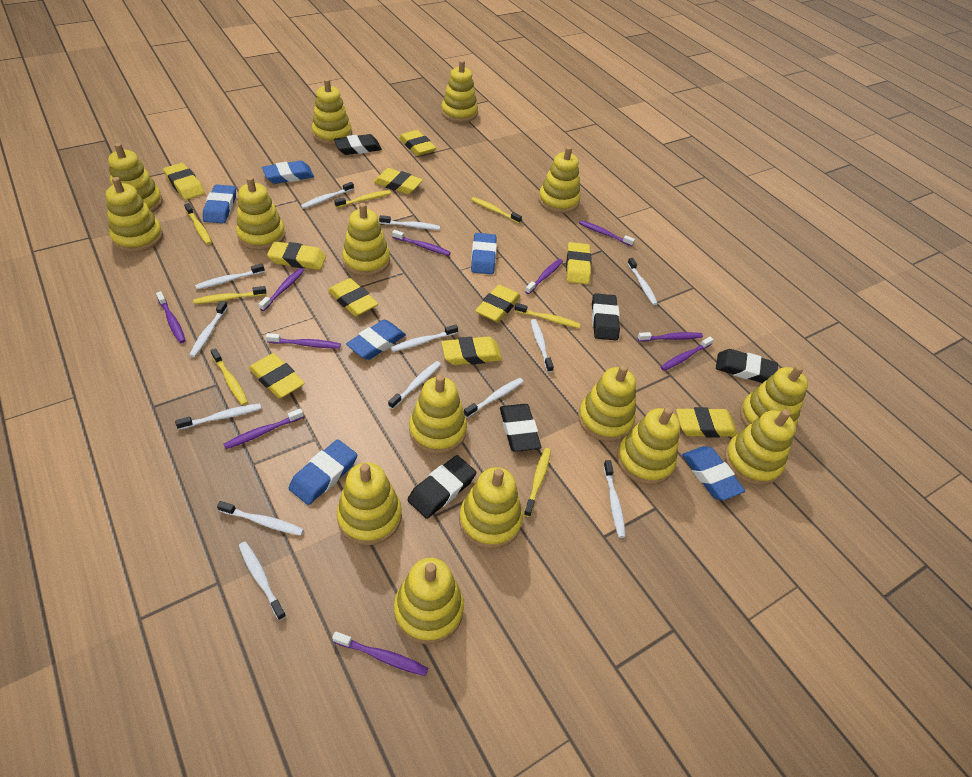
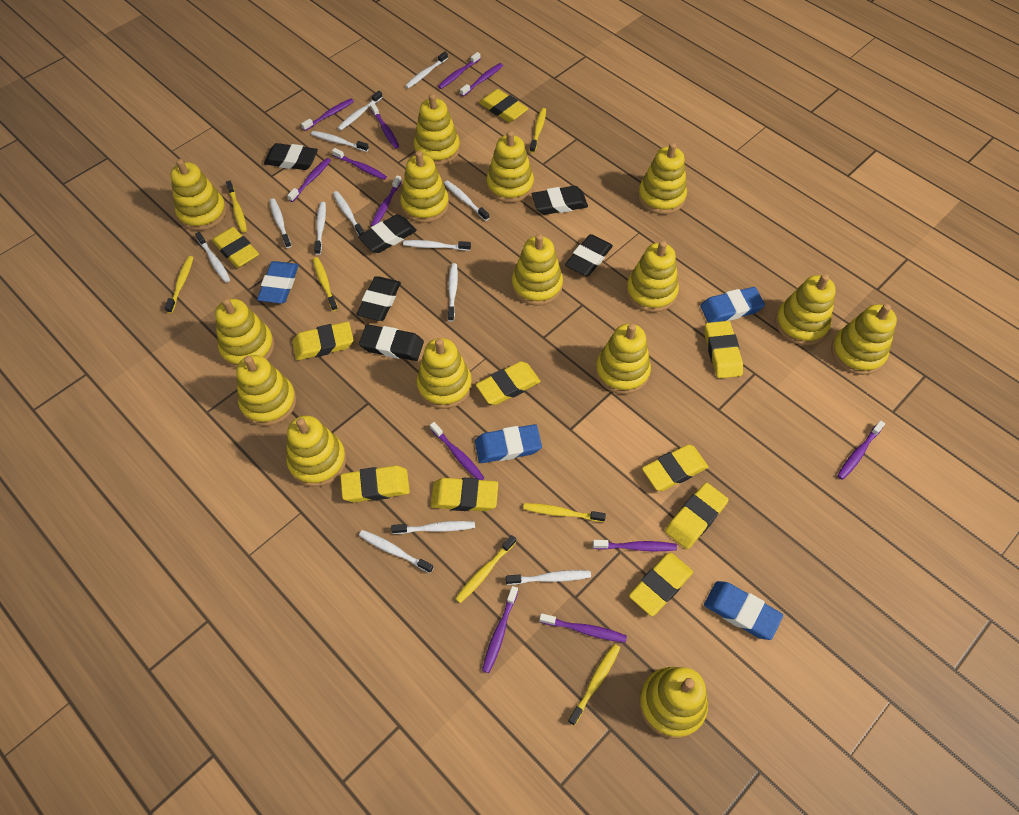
black eraser: [334,134,382,155] [407,455,476,519] [500,404,541,452] [592,293,620,340] [716,349,778,383] = 5 -> [264,143,318,170] [357,276,401,321] [358,214,417,253] [359,324,424,361] [532,186,588,215] [565,234,613,277] = 6
blue eraser: [203,185,236,223] [262,161,314,184] [289,439,357,505] [346,320,406,360] [471,233,497,274] [682,446,745,500] = 6 -> [257,261,299,304] [475,424,542,463] [700,287,765,323] [704,581,783,640] = 4
purple toothbrush: [156,291,186,343] [224,408,304,449] [259,268,304,311] [266,333,341,348] [332,631,428,676] [392,230,451,256] [525,259,563,294] [579,220,635,246] [637,332,703,342] [661,337,714,371] = 10 -> [287,158,331,202] [301,98,354,131] [332,148,387,180] [370,104,399,149] [371,175,402,227] [430,422,484,480] [438,52,481,89] [460,63,503,97] [482,586,518,673] [539,613,627,643] [593,540,677,551] [837,420,885,480] = 12

